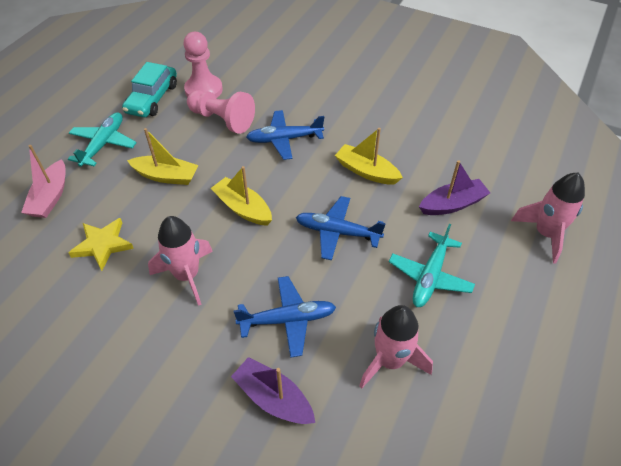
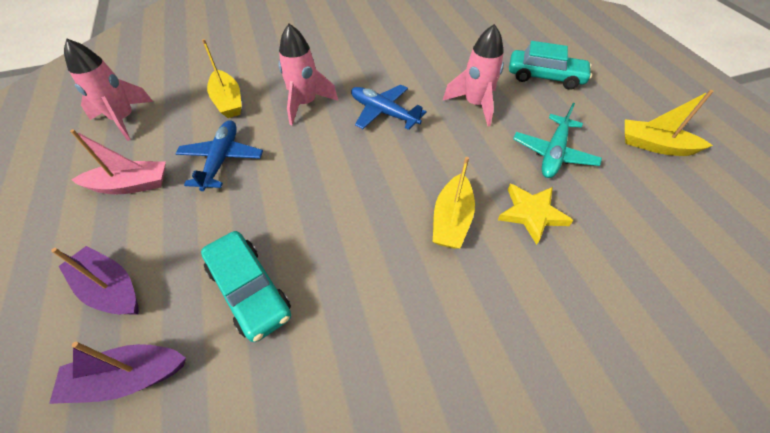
blue plane: [233,276,336,358] [246,110,324,160] [296,196,386,260] = 3 -> [175,120,263,191] [351,85,427,130] = 2
pink pawn: [184,32,223,98] [187,90,255,134] = 2 -> none = 0
turquoise car: [122,62,177,117] = 1 -> [201,231,291,342] [509,41,592,90] = 2
turquoise plane: [68,112,137,167] [389,224,475,307] = 2 -> [513,103,602,178] = 1

